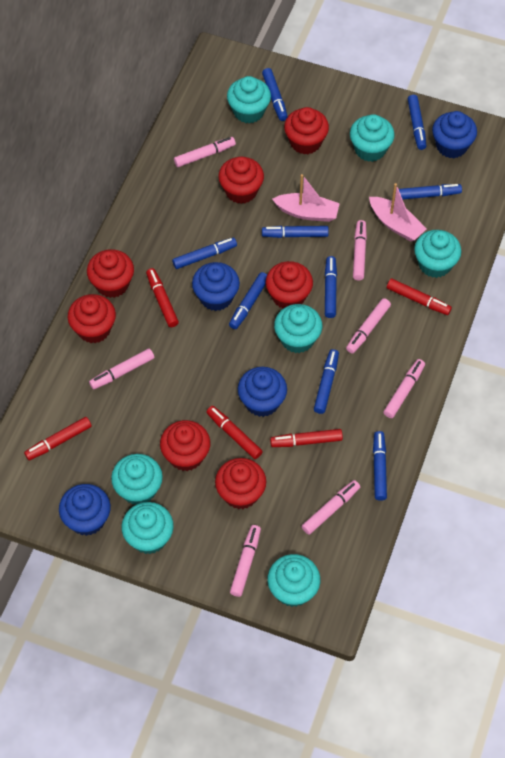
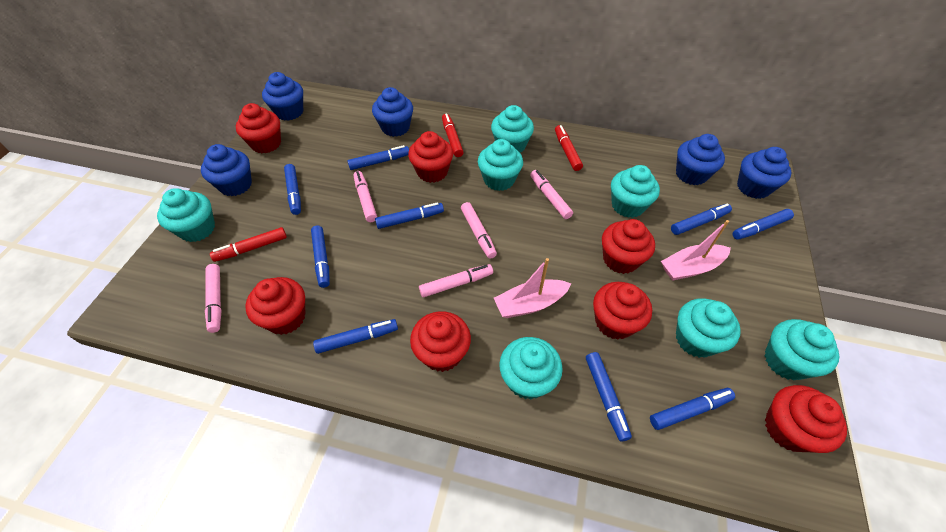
blue cupcake: [59,484,111,536] [192,262,240,311] [238,367,287,417] [432,111,477,158] = 4 -> [201,144,252,196] [262,72,303,121] [372,87,413,137] [676,134,725,185] [737,147,791,199] = 5
pink marker: [89,348,154,389] [174,137,236,167] [230,525,261,597] [302,480,360,535] [346,298,391,354] [353,220,367,281] [383,359,425,418] = 7 -> [205,264,222,333] [354,171,377,222] [419,264,493,297] [461,202,497,259] [530,170,573,219] = 5
red marker: [24,417,92,460] [146,268,179,327] [206,406,263,459] [270,429,343,447] [387,279,452,315] = 5 -> [210,227,287,262] [442,113,464,157] [555,125,583,171] = 3

